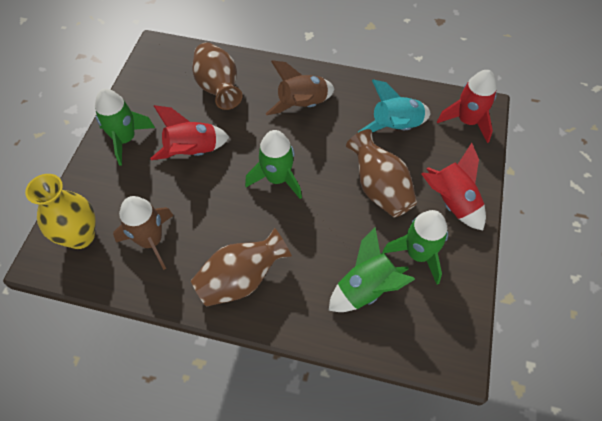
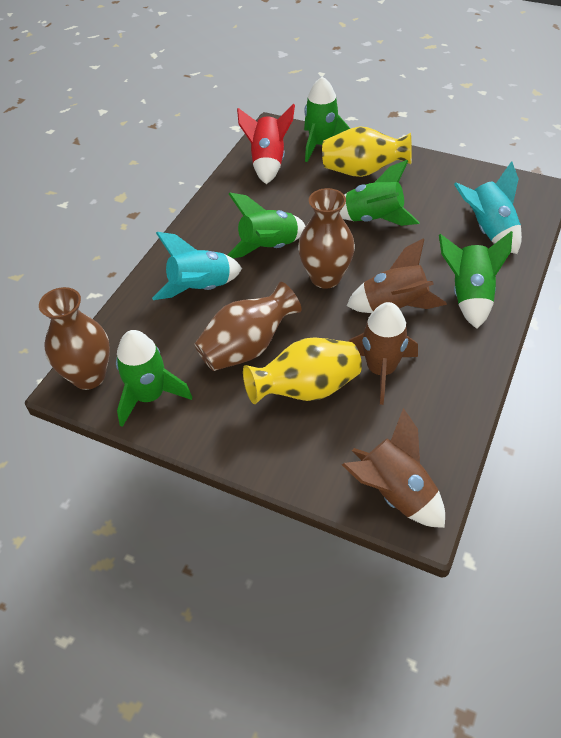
brown rocket: [113,196,174,270] [265,60,334,115] = 2 -> [342,408,445,528] [346,238,447,313] [348,302,418,405] = 3
green rocket: [95,89,155,166] [245,130,302,199] [329,227,415,312] [383,210,448,285] = 4 -> [116,330,192,427] [227,193,306,258] [304,76,351,162] [340,160,420,226] [439,231,513,329] = 5
red rocket: [150,105,229,160] [421,143,486,230] [437,70,497,143] = 3 -> [237,103,295,184] = 1
turquoise rocket: [358,79,430,132] = 1 -> [152,232,242,300] [454,161,522,254] = 2
yellow vase: [25,174,96,249] = 1 -> [243,337,362,404] [322,126,412,177] = 2

